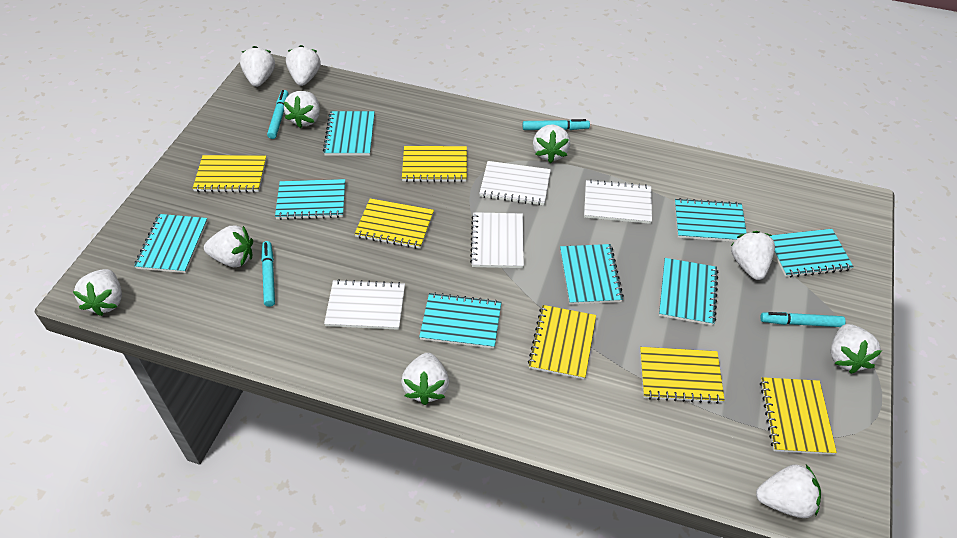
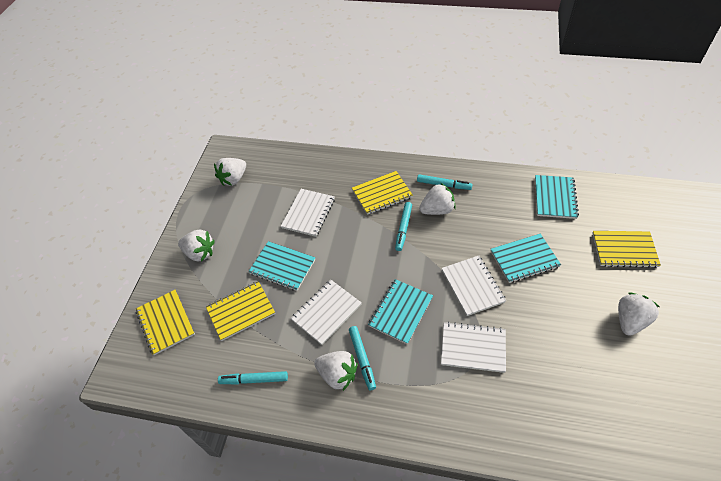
turquoise notebook: [134,214,208,273] [275,179,345,220] [323,111,375,156] [419,293,502,349] [560,244,624,305] [659,258,718,326] [675,198,747,242] [770,229,854,277] = 8 -> [248,241,315,291] [368,279,433,344] [491,234,561,283] [535,175,579,219] = 4
white strawberry: [73,269,122,316] [204,225,253,267] [240,46,275,87] [284,91,320,128] [286,45,320,86] [401,353,449,405] [533,124,570,163] [731,231,775,280] [756,464,821,518] [831,324,882,374] = 10 -> [178,230,215,262] [214,158,246,186] [314,351,358,391] [419,183,456,215] [618,293,660,336] = 5
yellow notebook: [192,155,267,192] [354,198,434,249] [402,146,467,182] [528,305,596,379] [640,347,725,404] [760,377,837,455] = 6 -> [136,290,195,355] [206,281,275,341] [352,171,413,215] [593,231,661,268] = 4

